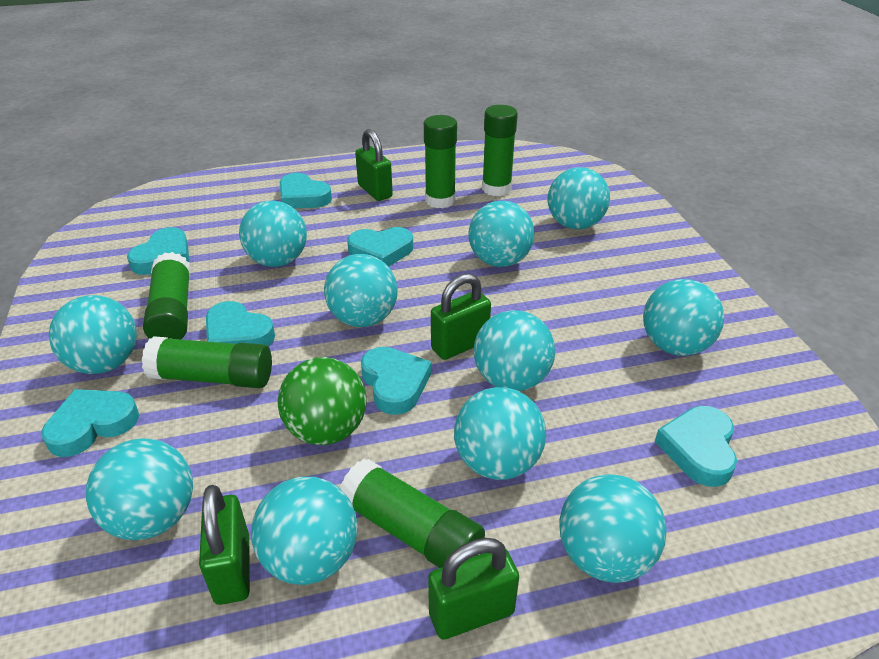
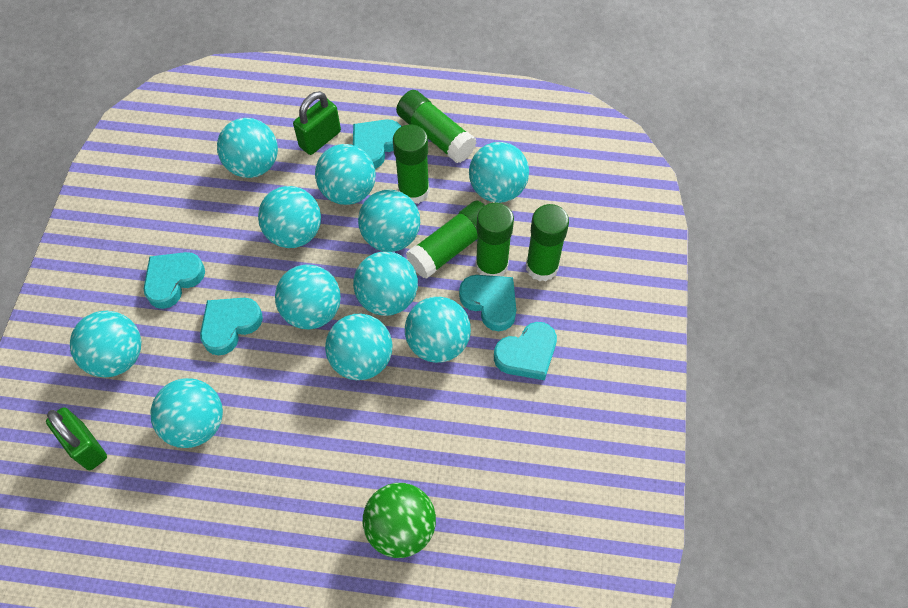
green padlock: [199,485,250,605] [355,129,393,201] [428,538,519,640] [431,273,491,360] = 4 -> [46,407,107,470] [293,91,341,155] = 2
turquoise heart: [41,389,139,457] [127,227,189,275] [206,301,275,346] [280,173,332,208] [347,227,413,267] [361,347,432,415] [655,406,737,487] = 7 -> [144,252,205,309] [200,298,263,355] [353,119,402,169] [459,275,516,331] [494,322,557,380] = 5

